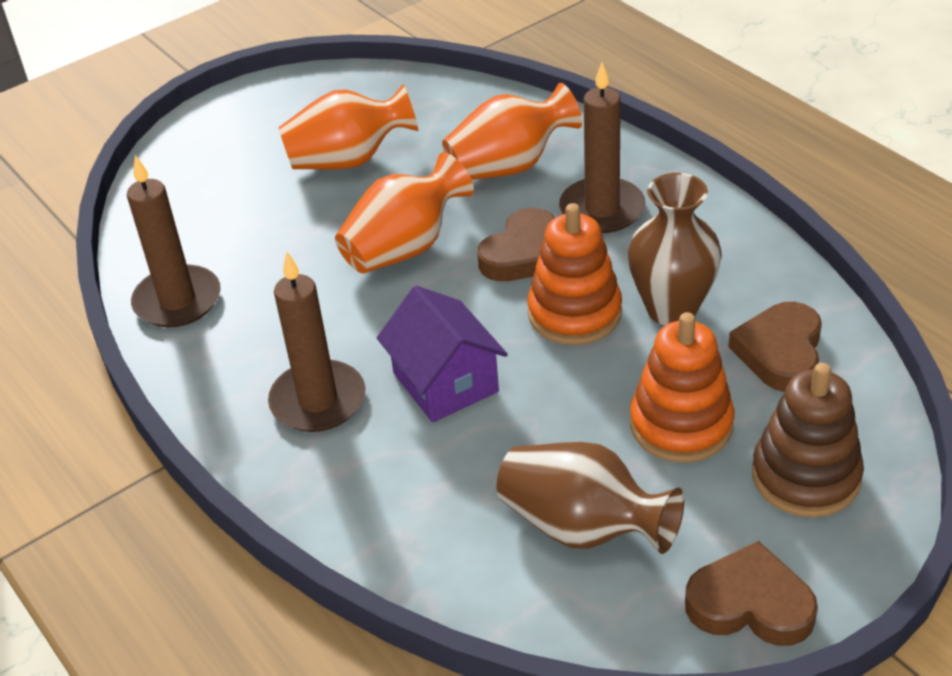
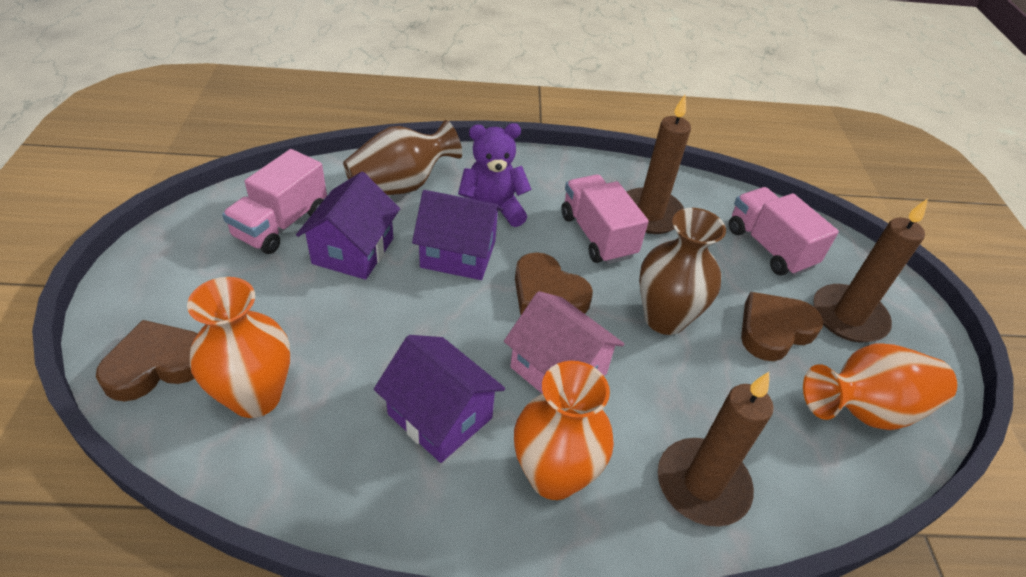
brown stacking toy: [752,363,864,517] = 1 -> none = 0
orange stacking toy: [527,203,622,345] [630,312,735,463] = 2 -> none = 0
pink house: none = 0 -> [504,291,624,394] = 1
pink truck: none = 0 -> [222,149,327,254] [561,175,649,264] [729,187,839,276] = 3
purple house: [377,286,508,423] = 1 -> [296,172,400,280] [374,335,505,463] [412,190,503,280] = 3
purple teddy bear: none = 0 -> [458,123,532,227] = 1

